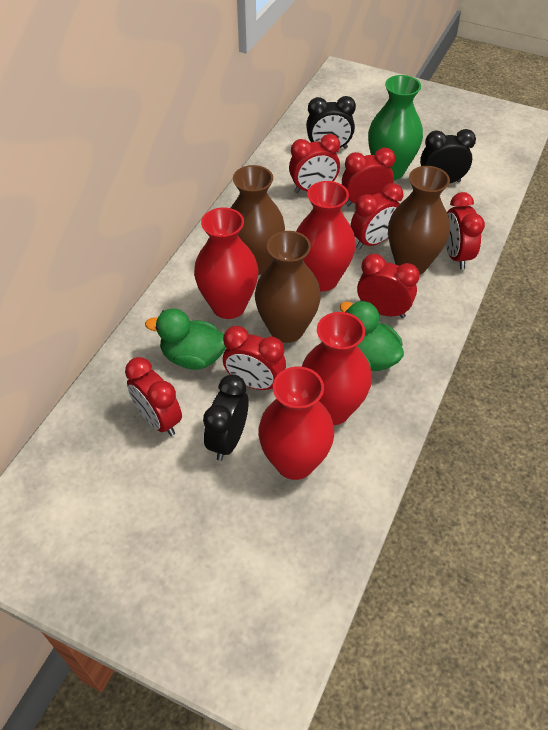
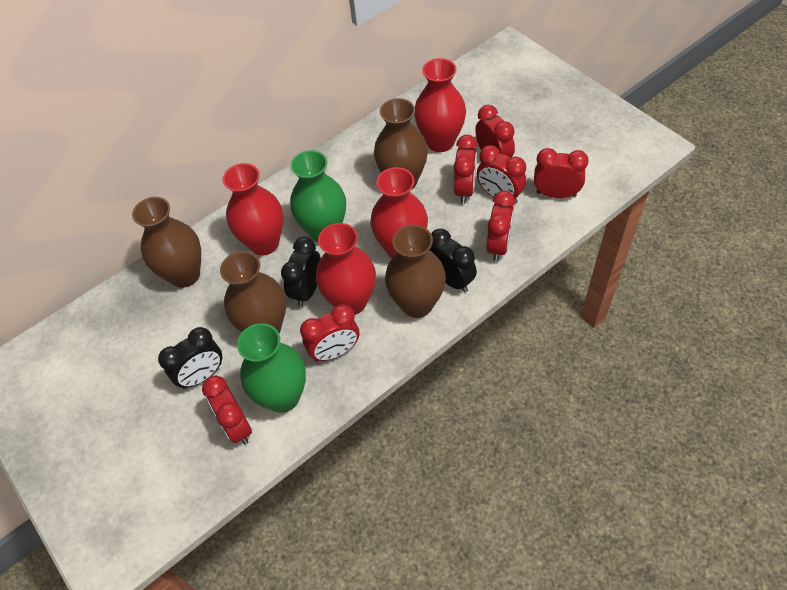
brown vase: [231,165,285,275] [255,231,321,343] [388,166,450,274] = 3 -> [132,197,201,288] [220,251,286,333] [374,98,428,190] [385,225,446,318] = 4
green duck: [145,308,226,370] [340,301,404,371] = 2 -> none = 0
green vase: [368,75,423,180] = 1 -> [237,323,306,413] [290,150,346,242] = 2

